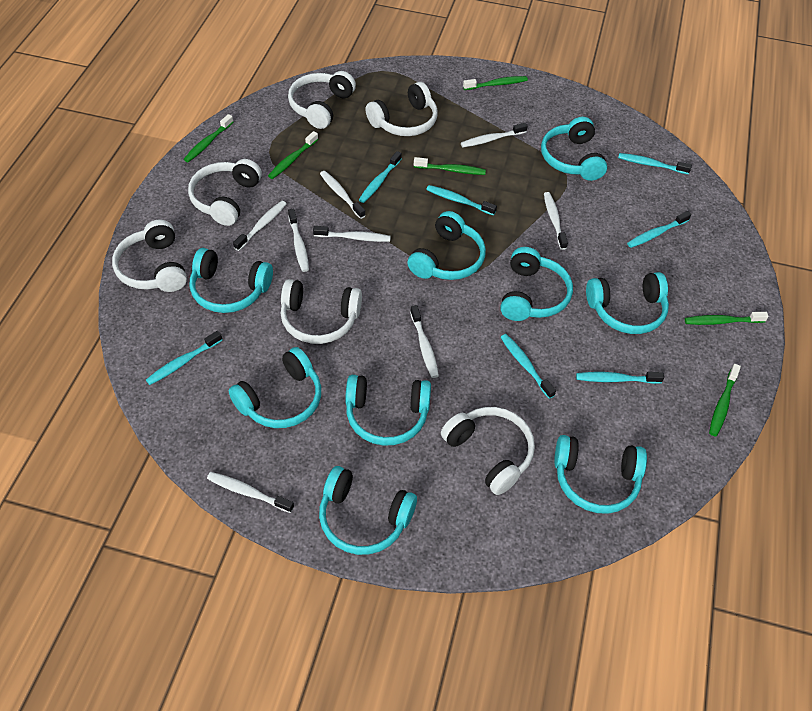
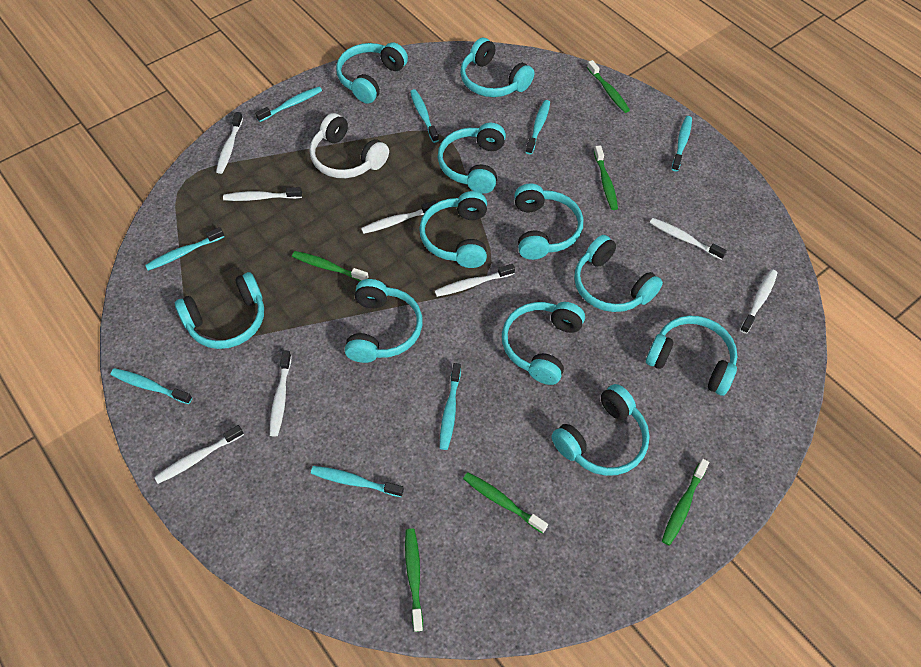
turquoise headphones: [190,248,273,313] [228,347,321,428] [319,466,417,555] [345,375,431,446] [407,211,486,280] [500,247,573,321] [541,117,607,181] [554,435,647,514] [586,272,669,334] = 9 -> [175,272,264,349] [336,43,408,104] [345,279,423,363] [419,191,487,268] [438,123,506,194] [460,38,535,97] [502,302,585,385] [514,183,583,260] [551,384,650,476] [574,235,663,312] [646,316,737,396] = 11
turquoise toothbrush: [146,331,222,385] [359,151,402,203] [426,185,497,216] [500,334,556,399] [576,372,664,384] [618,153,692,174] [627,211,691,248] = 7 -> [110,368,192,404] [145,227,224,271] [255,87,322,122] [311,466,404,497] [410,89,439,143] [440,363,461,450] [526,100,550,154] [672,116,692,171] = 8
white headphones: [112,220,187,292] [188,159,262,226] [281,279,362,344] [288,71,356,129] [365,82,438,136] [441,407,535,495] = 6 -> [310,113,389,178] = 1

